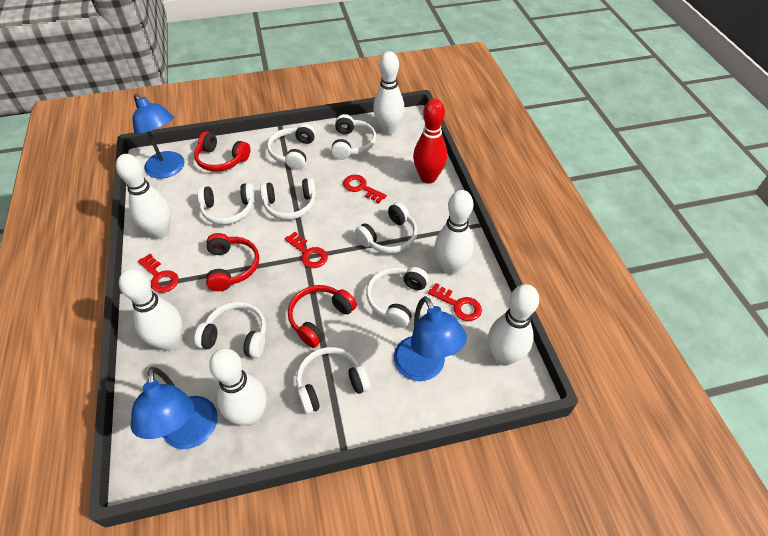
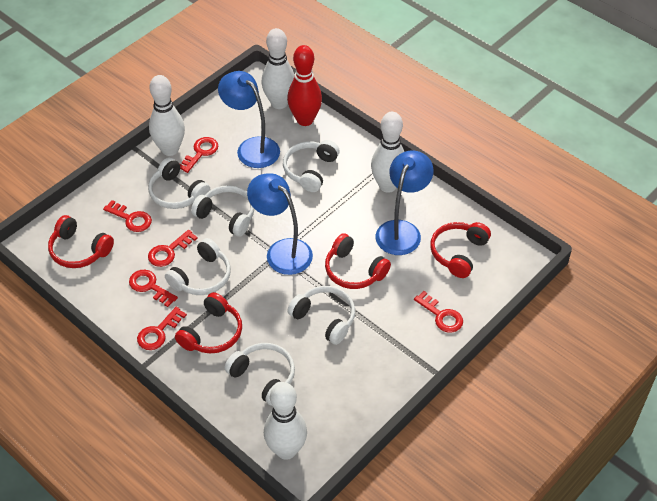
red headphones: [194,131,250,171] [206,233,259,291] [288,285,357,348] = 3 -> [48,215,114,268] [175,292,242,353] [325,233,391,289] [430,222,491,278] = 4
red key: [138,254,179,293] [285,232,328,268] [343,175,387,203] [428,283,482,321] = 4 -> [103,200,152,232] [129,269,178,307] [137,307,187,350] [148,230,198,267] [180,137,218,173] [414,291,463,333] = 6
white bowling pin: [116,154,171,239] [119,268,182,351] [209,348,266,426] [373,51,404,135] [435,190,474,275] [488,284,539,366] = 6 -> [149,75,185,156] [262,28,295,109] [264,382,307,460] [371,112,405,193] = 4
white headphones: [194,302,266,358] [197,183,256,225] [260,178,316,220] [267,124,316,170] [296,347,370,414] [331,114,376,160] [355,202,417,253] [366,267,429,328] = 8 -> [148,157,210,209] [165,238,231,295] [191,185,254,237] [224,343,295,406] [283,140,340,192] [287,286,355,345] = 6

